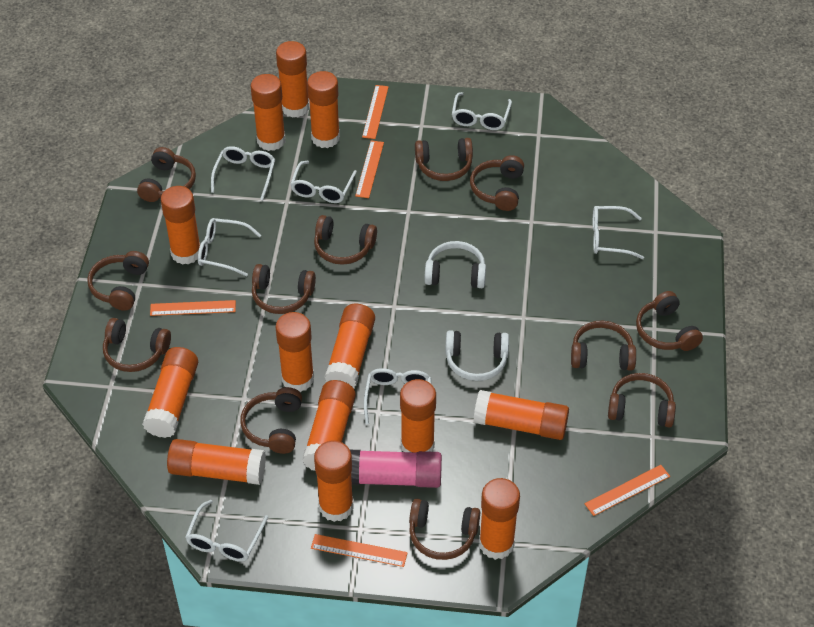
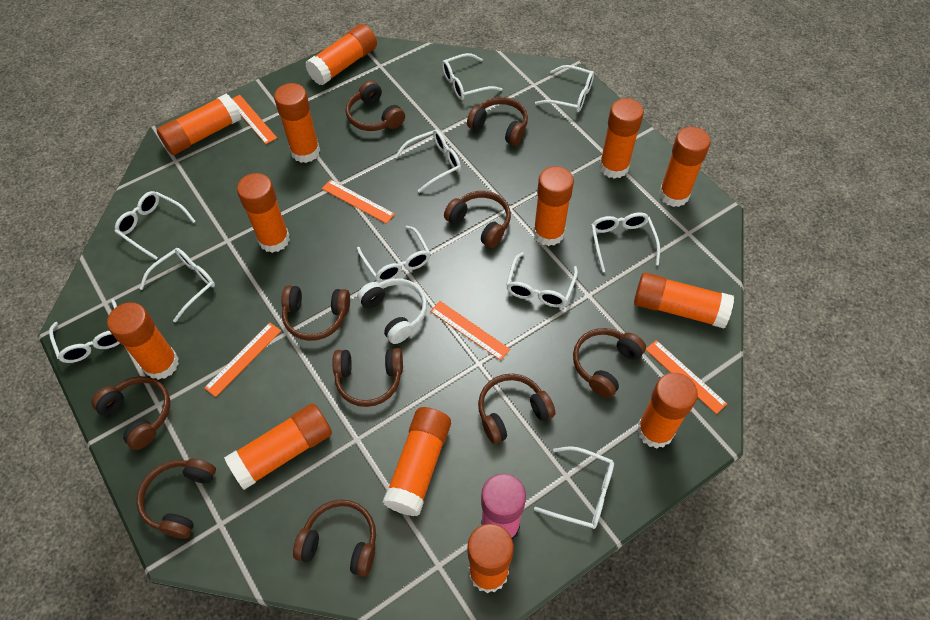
brown headphones: [87,251,149,311] [103,318,171,372] [137,147,196,202] [240,387,302,454] [252,264,316,314] [314,215,377,265] [409,499,480,560] [415,138,473,181] [470,155,524,211] [571,321,636,371] [608,373,676,428] [636,291,703,351] = 12 -> [91,376,170,450] [137,459,216,539] [281,285,350,341] [293,499,376,577] [332,348,403,407] [346,80,405,131] [444,191,511,248] [467,97,528,146] [478,374,555,444] [573,328,646,398] = 10
white glasses: [185,500,268,562] [198,218,261,276] [211,146,275,200] [290,161,357,203] [364,368,431,424] [452,92,512,130] [593,206,644,259] = 7 -> [49,299,120,363] [115,191,195,260] [139,248,215,323] [357,226,430,282] [395,130,461,193] [442,53,502,100] [506,252,578,307] [534,446,614,529] [535,65,594,112] [591,212,660,272] = 10
white headphones: [424,241,486,288] [445,330,509,381] = 2 -> [357,278,427,344] = 1

